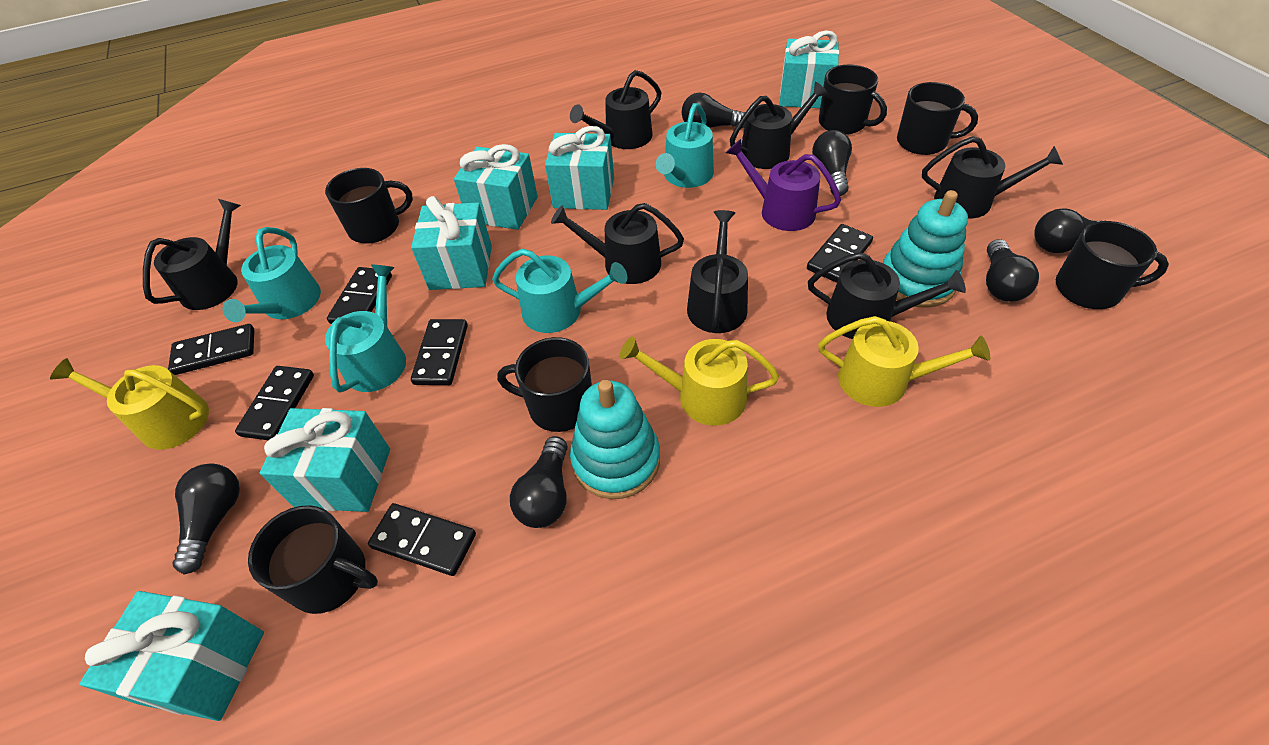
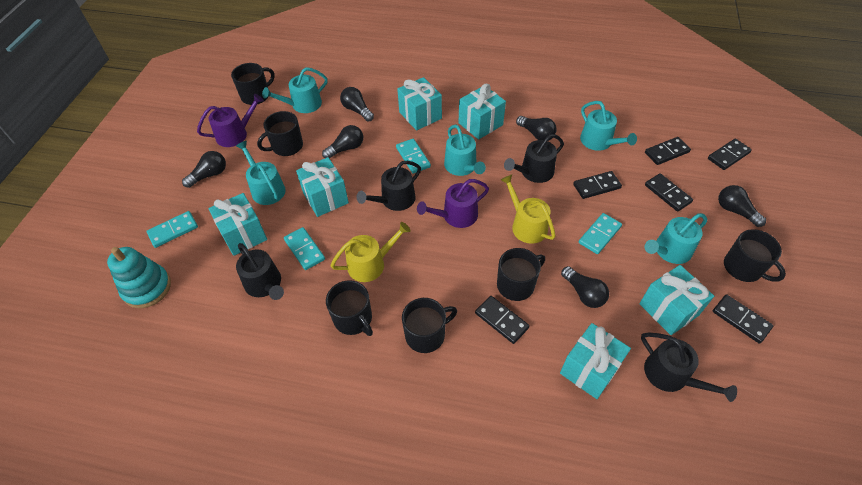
black watering can: [143,199,241,310] [551,203,684,284] [570,70,661,149] [687,210,748,333] [730,82,829,169] [808,252,966,339] [922,136,1063,219] = 7 -> [236,243,284,300] [357,161,421,211] [504,134,564,183] [641,333,737,402] = 4
purple watering can: [726,139,841,231] = 1 -> [197,94,264,147] [417,179,489,228] = 2
turquoise domino: none = 0 -> [146,211,198,248] [284,227,325,270] [396,139,431,174] [579,213,622,254] = 4
turquoise stacking toy: [570,380,660,499] [883,190,968,308] = 2 -> [107,247,171,308] = 1
turquoise watering can: [223,227,321,322] [325,265,406,392] [492,249,627,333] [656,103,714,188] = 4 -> [236,141,286,205] [262,67,328,113] [444,124,486,176] [580,101,637,151] [644,213,707,264] = 5
yellow watering can: [50,358,209,450] [620,336,779,426] [818,316,990,407] = 3 -> [330,222,411,282] [501,174,556,244] = 2

